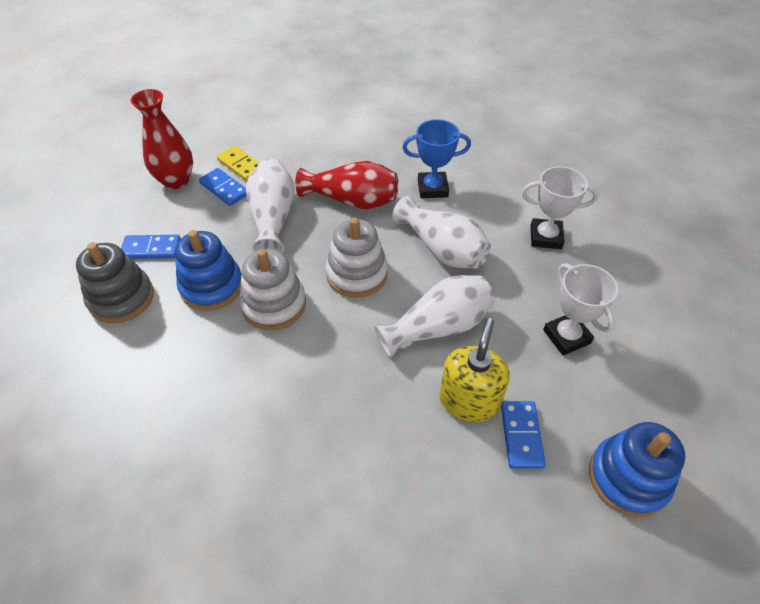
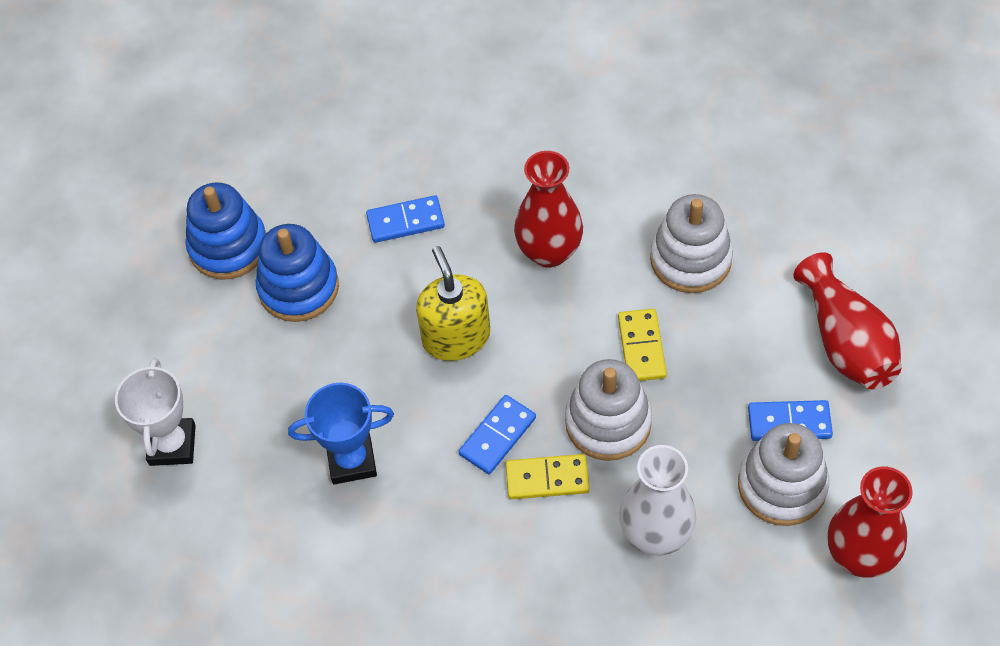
grey stacking toy: [76,242,154,324] = 1 -> none = 0
red vase: [131,89,193,189] [295,161,398,209] = 2 -> [514,151,583,268] [793,252,901,389] [828,467,913,577] = 3
white stacking toy: [239,249,306,330] [325,217,388,298] = 2 -> [565,359,652,461] [650,194,733,293] [738,423,829,526] = 3
white trophy: [522,166,598,249] [543,263,618,356] = 2 -> [115,358,196,466] = 1
white vase: [246,159,295,253] [375,275,495,358] [392,196,491,269] = 3 -> [619,445,696,556] = 1
yellow domino: [217,146,259,181] = 1 -> [505,454,590,500] [618,309,667,381] = 2

